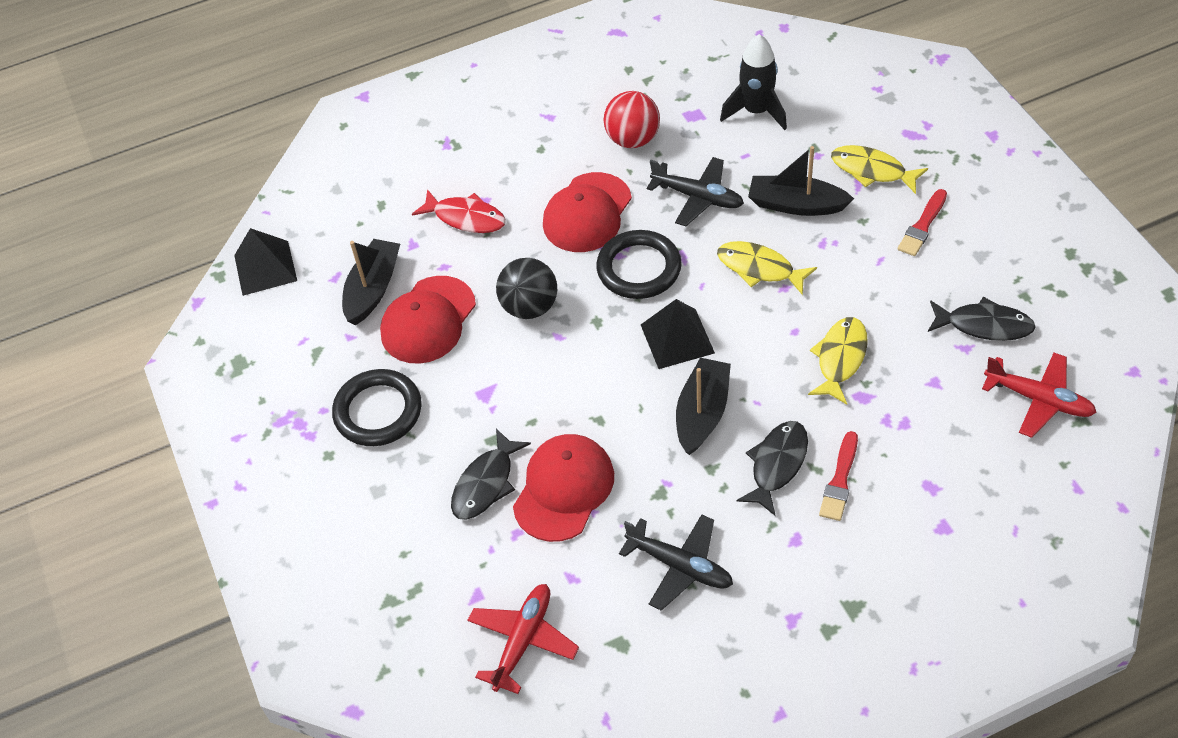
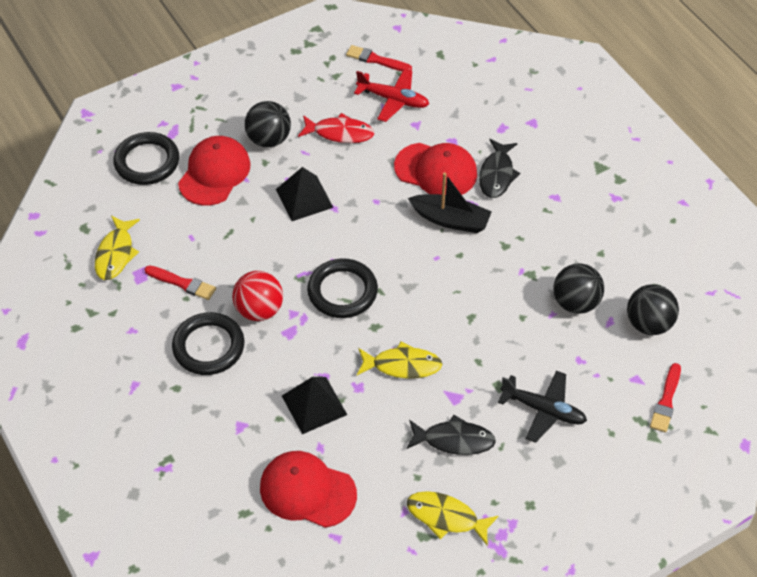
black ball: [496,258,557,319] = 1 -> [245,101,291,148] [554,263,604,314] [627,284,679,335] = 3
black boat: [342,239,400,325] [676,358,731,455] [748,146,854,216] = 3 -> [408,173,492,233] = 1
black fish: [451,429,531,520] [736,421,808,516] [928,297,1036,341] = 3 -> [407,415,496,455] [479,139,521,198] = 2
black plane: [619,515,733,611] [646,157,744,226] = 2 -> [498,371,587,443] = 1
black ring: [332,369,422,446] [596,230,682,299] = 2 -> [113,132,179,185] [172,312,245,375] [307,258,378,318] = 3
black rocket: [720,34,787,130] = 1 -> none = 0
red brush: [819,431,858,521] [898,189,947,256] = 2 -> [145,265,216,300] [346,45,412,71] [650,363,681,432] = 3
red plane: [467,584,579,694] [982,353,1097,438] = 2 -> [354,69,429,122] = 1

